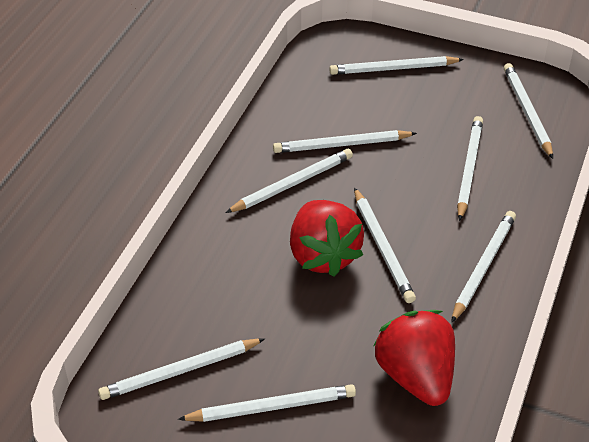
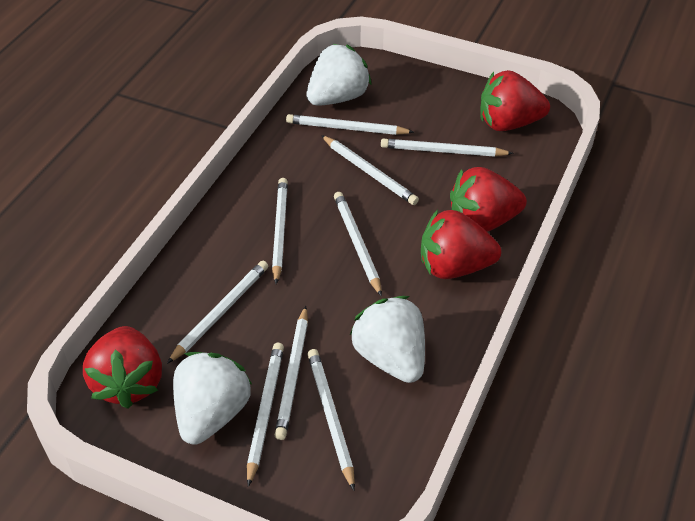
red strawberry: [290,200,364,277] [373,310,455,406] = 2 -> [83,326,162,409] [421,209,501,279] [450,167,527,232] [480,70,550,131] = 4
white strawberry: none = 0 -> [173,352,252,445] [306,44,372,106] [350,296,425,383] = 3

